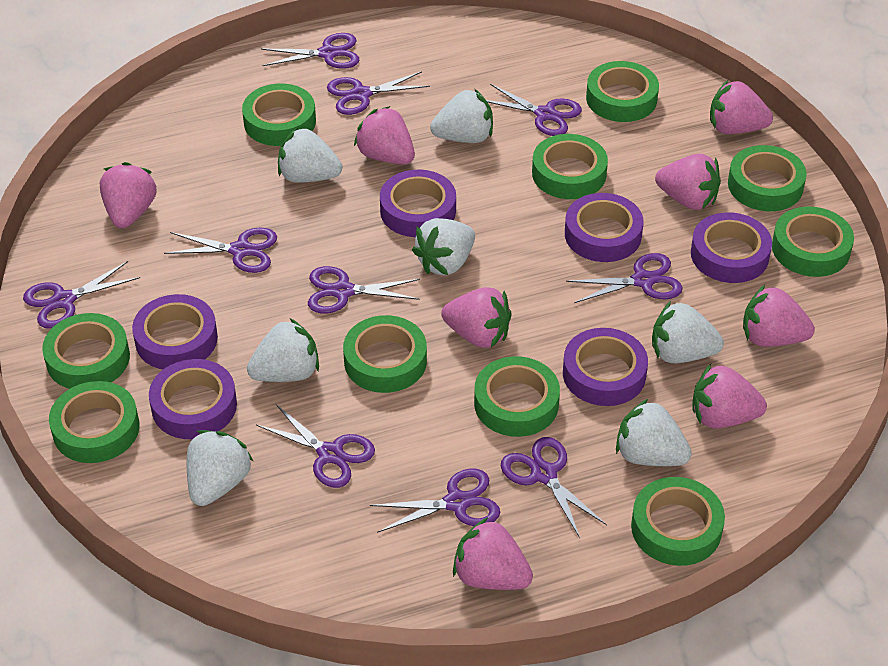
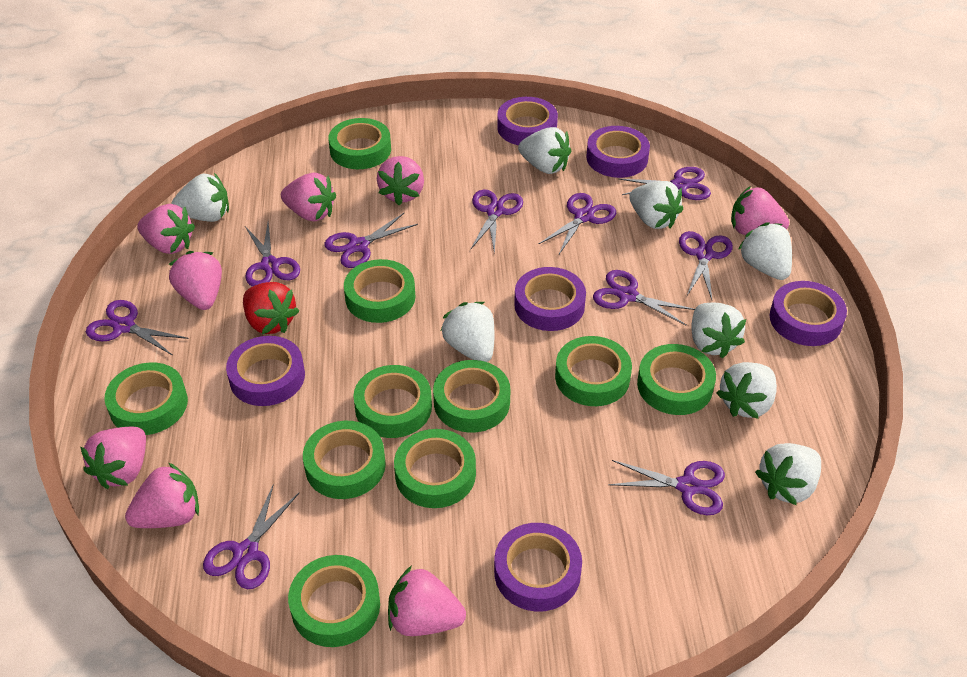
red strawberry: none = 0 -> [243,282,299,334] = 1
white strawberry: [187,430,253,506] [247,318,319,382] [278,127,342,183] [412,218,475,275] [430,89,493,143] [616,399,692,466] [652,301,724,363] = 7 -> [171,173,229,222] [441,302,494,362] [518,127,571,174] [629,181,683,229] [691,303,746,358] [717,362,777,419] [738,222,792,280] [755,443,821,506] = 8

